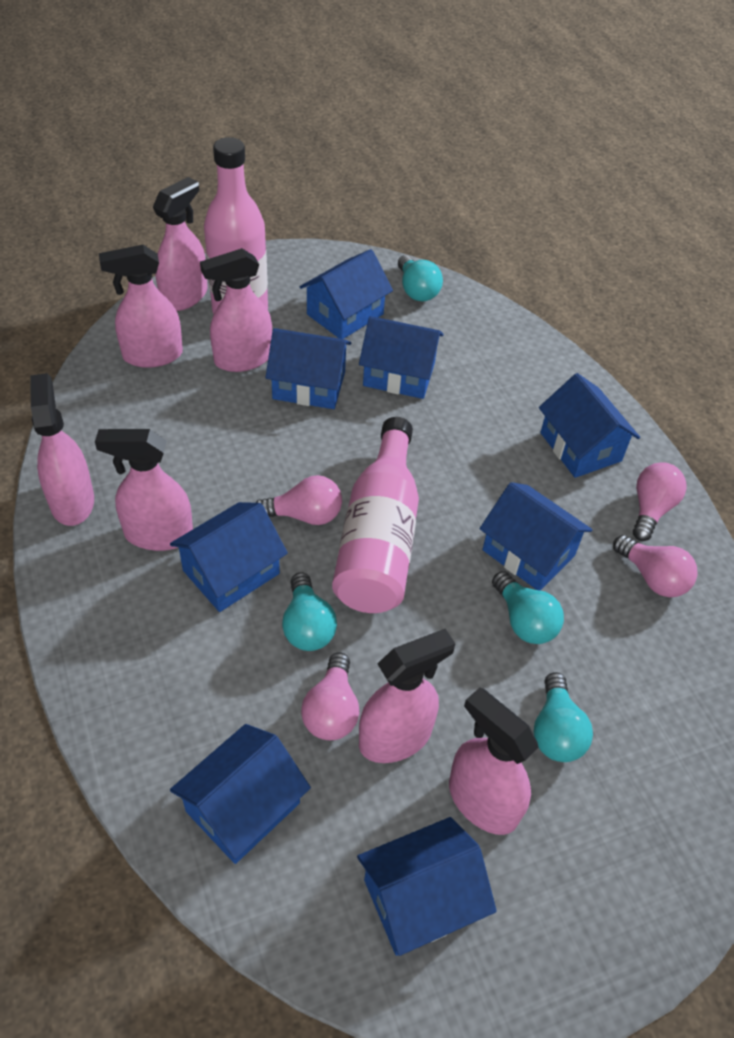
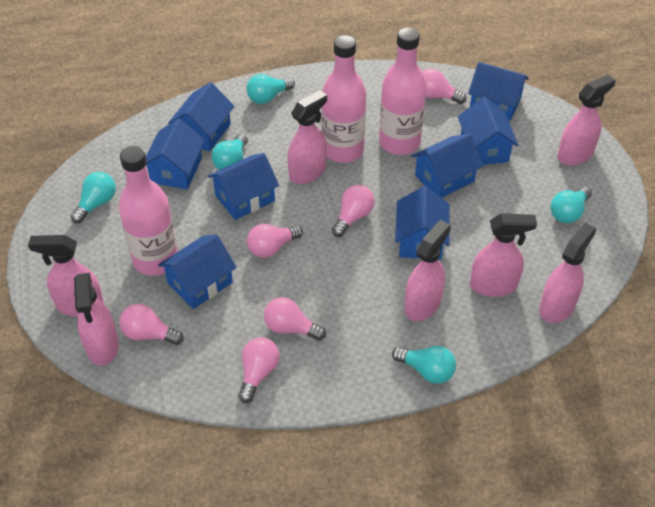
pink bottle: [204,137,268,314] [332,417,419,613] = 2 -> [119,146,178,276] [322,35,366,163] [379,27,427,155] = 3
pink light bulb: [256,475,342,525] [301,653,359,740] [613,535,698,597] [633,462,686,541] = 4 -> [120,304,184,345] [239,337,279,403] [247,224,303,258] [264,297,326,341] [332,185,375,237] [422,68,466,104] = 6
turquoise light bulb: [282,573,337,651] [398,255,443,302] [492,571,564,644] [534,672,593,762] = 4 -> [71,172,116,224] [211,134,248,170] [246,74,295,104] [392,346,456,384] [550,187,592,223] = 5

